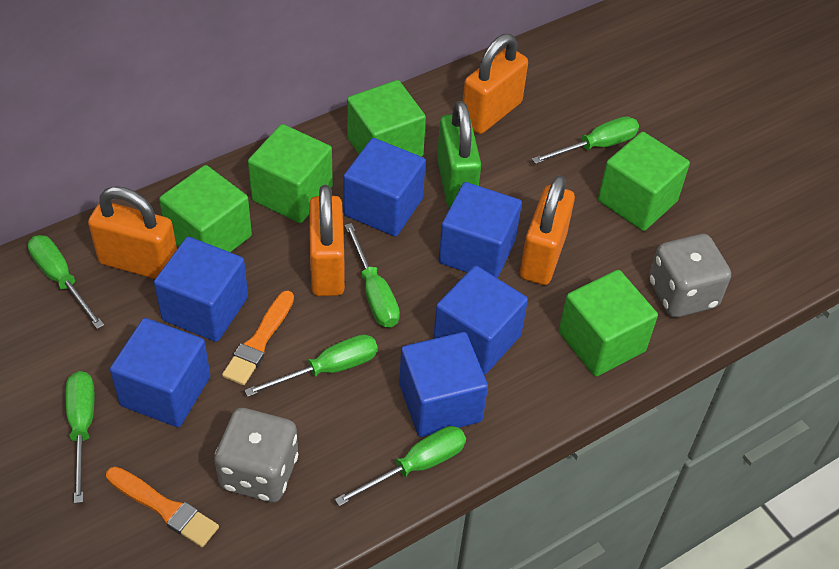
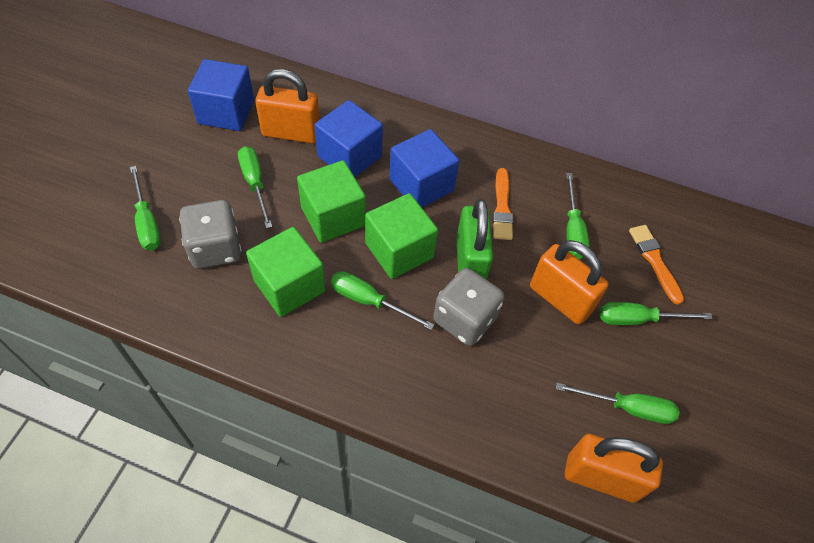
blue cube: [110,318,210,427] [154,237,248,342] [343,138,426,237] [399,332,488,437] [433,266,528,375] [439,182,522,278] = 6 -> [188,59,254,131] [315,100,383,177] [389,129,459,207] = 3
green cube: [159,165,252,252] [248,124,333,223] [347,80,426,157] [559,270,658,377] [598,132,690,231] = 5 -> [246,227,326,317] [297,160,366,243] [365,193,438,279] = 3
orange padlock: [88,186,177,279] [309,185,345,296] [463,34,528,134] [520,175,575,285] = 4 -> [255,69,320,143] [530,240,608,324] [565,434,663,503] = 3

